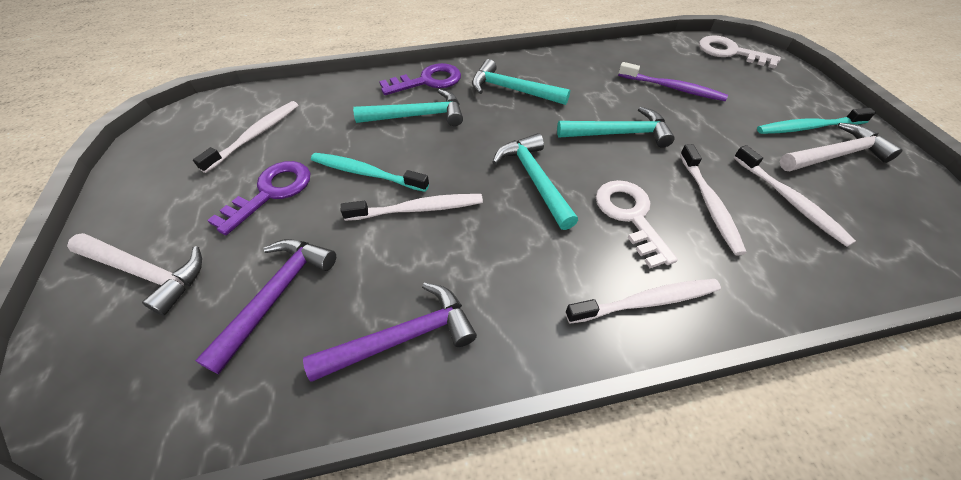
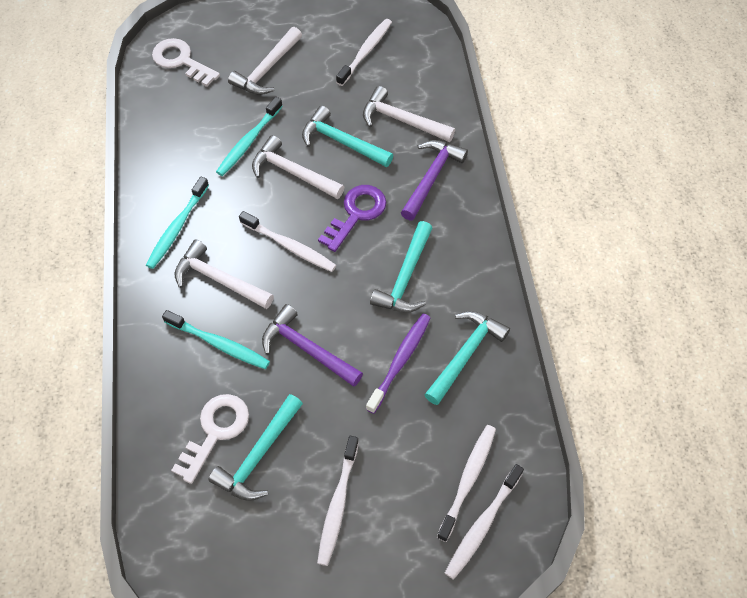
purple key: [207,161,310,235] [379,63,461,95] = 2 -> [318,185,387,252] = 1
turquoise toothbrush: [311,153,429,192] [757,108,876,134] = 2 -> [146,177,209,269] [162,310,270,369] [216,97,283,176] = 3
white hammer: [67,233,202,315] [780,123,903,171] = 2 -> [174,239,274,309] [228,27,302,95] [252,135,344,199] [363,86,455,142] = 4

